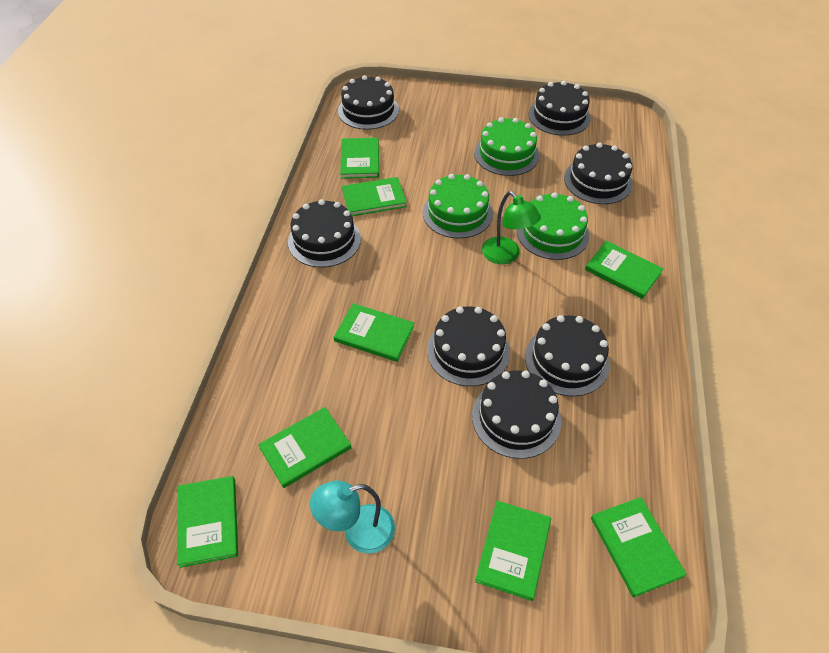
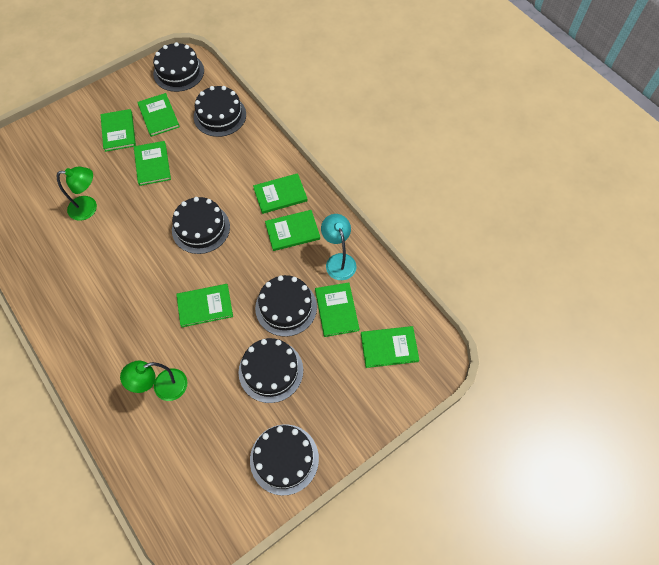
black cake: [288,199,361,267] [338,75,399,130] [427,307,510,386] [472,371,561,459] [525,315,610,396] [529,81,591,136] [564,143,633,204] = 7 -> [153,42,204,92] [172,197,230,254] [194,86,246,137] [238,338,303,403] [250,424,319,496] [255,275,317,337] = 6
green cake: [423,174,493,239] [474,117,540,176] [517,192,589,260] = 3 -> none = 0
green lamp: [482,191,541,264] = 1 -> [57,167,97,221] [120,361,187,401] = 2

